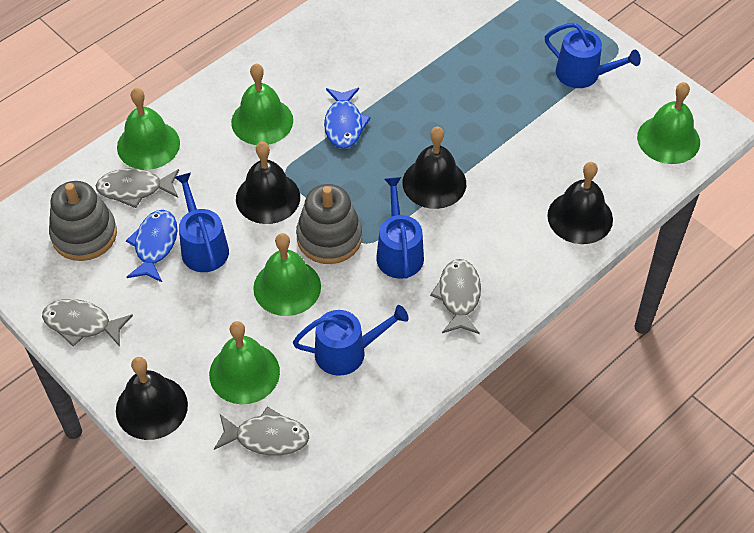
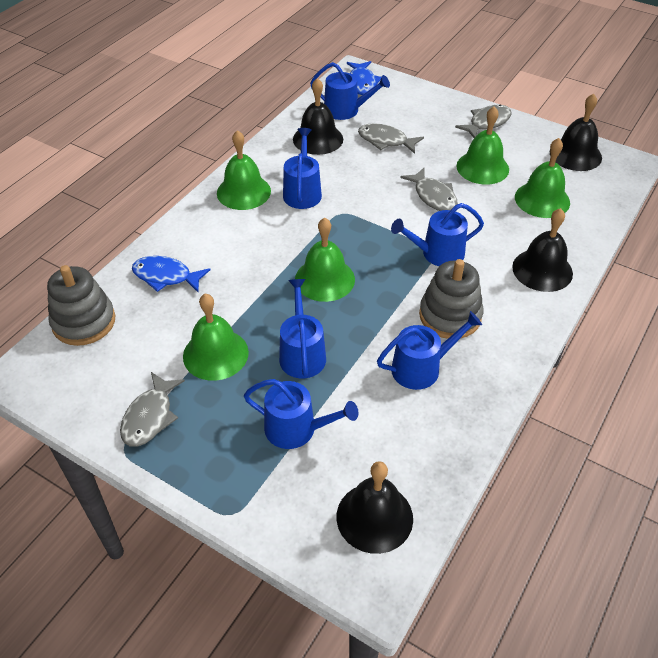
blue watering can: [174,172,229,272] [293,305,409,376] [376,177,424,279] [545,23,641,88] = 4 -> [244,379,358,449] [279,279,326,378] [283,128,322,209] [310,62,390,120] [377,311,482,390] [391,203,484,266] = 6

